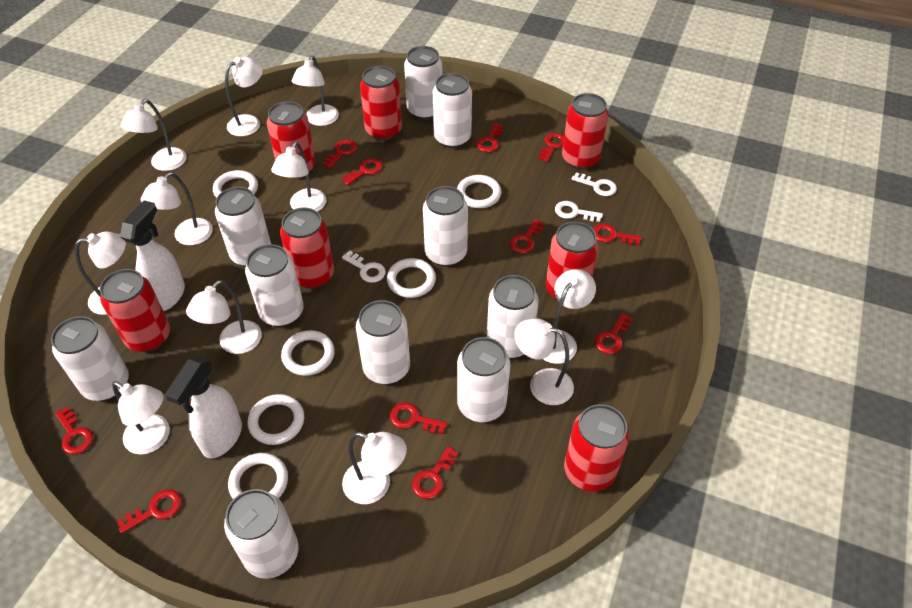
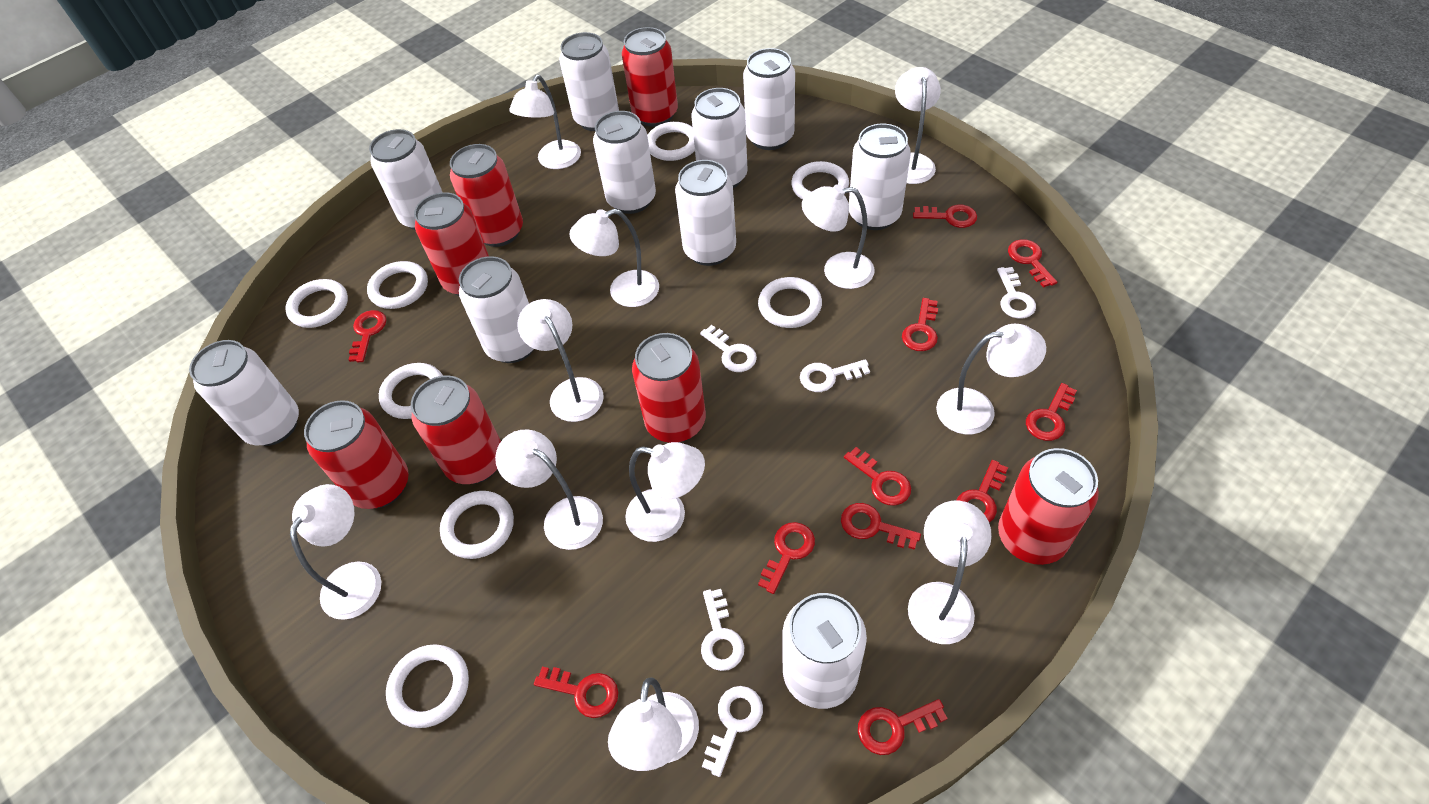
white key: [342,251,386,283] [555,201,603,222] [571,172,617,196] = 3 -> [700,325,757,372] [701,589,744,671] [702,686,763,777] [800,359,870,392] [997,267,1036,319] = 5
white ring: [213,170,258,198] [228,453,288,499] [248,394,304,445] [281,330,335,376] [387,258,436,298] [457,175,501,208] = 6 -> [285,279,348,328] [367,261,428,309] [379,363,443,419] [386,644,469,728] [440,491,514,559] [647,122,695,161] [758,277,822,328] [791,161,849,200] = 8
white spray bottle: [120,200,185,311] [165,357,242,458] = 2 -> none = 0

